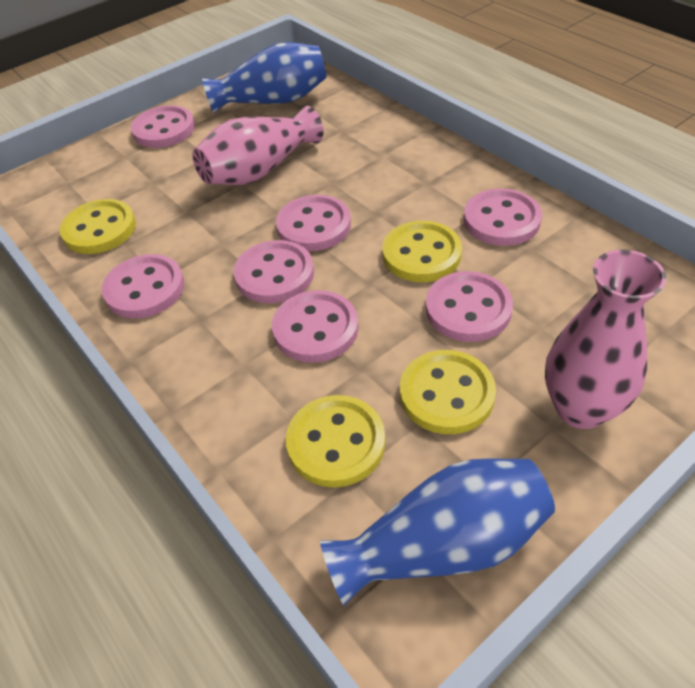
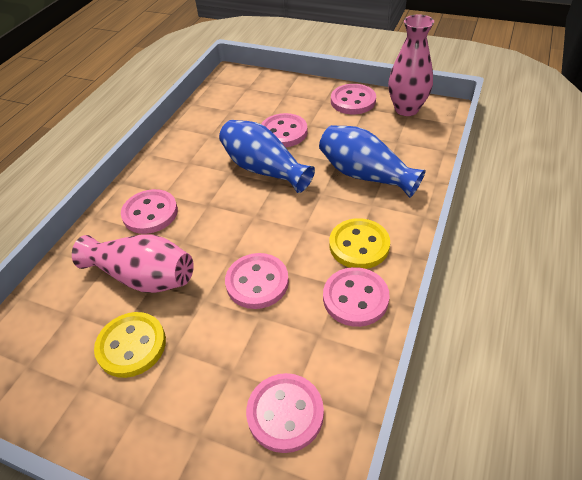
pink button: [102,254,184,319] [130,105,195,148] [234,240,314,303] [272,290,358,363] [276,195,351,251] [426,271,513,342] [464,188,542,246] = 7 -> [121,189,178,234] [225,253,289,309] [246,373,324,453] [261,113,308,147] [323,267,390,327] [331,84,376,114] = 6
yellow button: [59,199,136,254] [286,395,385,488] [382,221,462,282] [400,350,496,434] = 4 -> [94,312,166,378] [329,218,390,269] = 2

